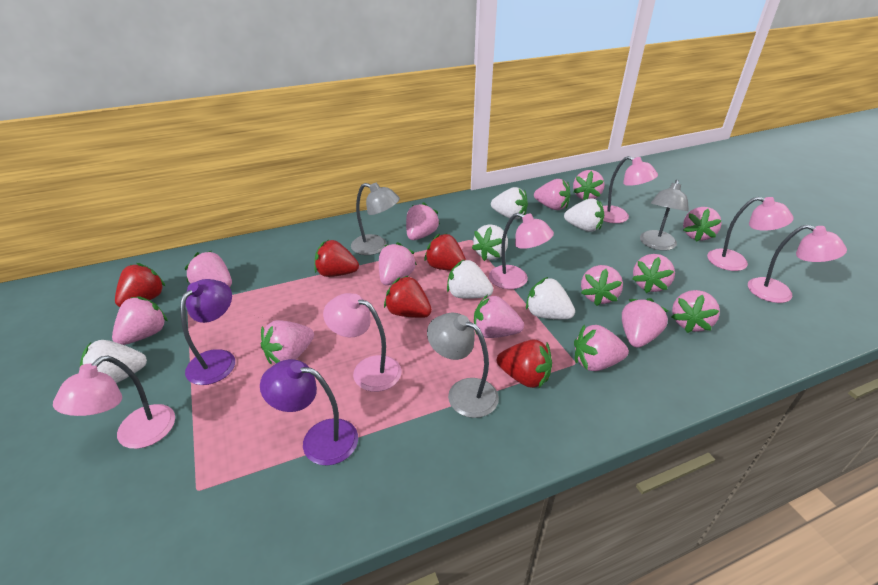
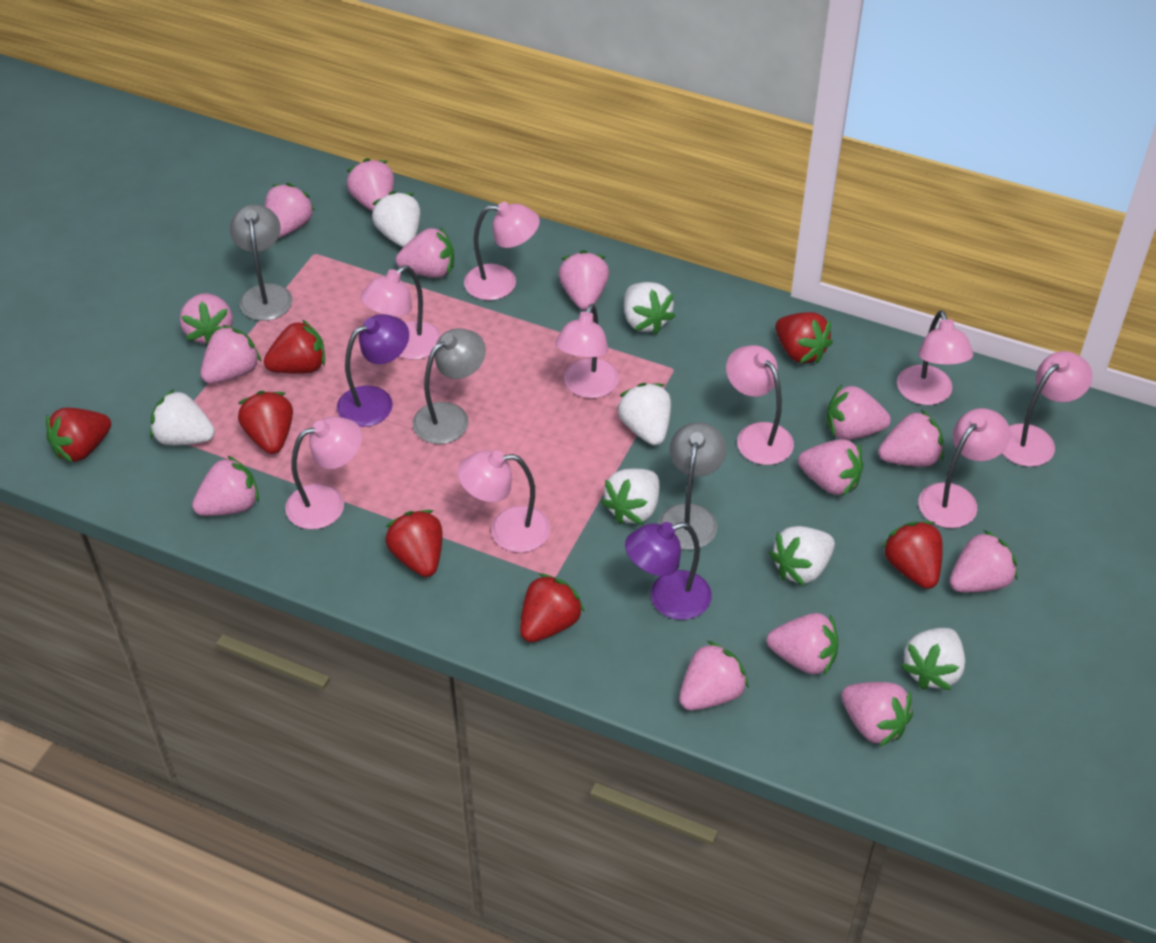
pink lamp: [53,356,175,449] [323,293,402,392] [489,213,554,289] [603,156,658,223] [707,197,794,271] [748,225,847,303] = 6 -> [285,416,362,529] [361,265,441,360] [458,450,550,553] [464,202,540,300] [555,304,619,398] [726,345,794,465] [897,310,973,405] [918,408,1010,528] [1002,351,1092,467] = 9
red strawberry: [115,263,166,307] [314,240,359,277] [384,275,432,318] [424,234,466,271] [497,340,552,389] = 5 -> [46,408,111,463] [238,391,293,454] [264,319,325,374] [386,510,443,577] [520,573,584,642] [775,312,833,364] [882,521,943,589] = 7
white strawberry: [80,340,147,383] [447,259,493,299] [472,224,508,261] [491,187,528,219] [526,277,575,319] [564,198,604,232] = 6 -> [150,389,215,445] [372,191,420,247] [601,469,660,524] [617,383,671,445] [624,282,675,334] [769,526,835,586] [901,628,965,690] = 7

